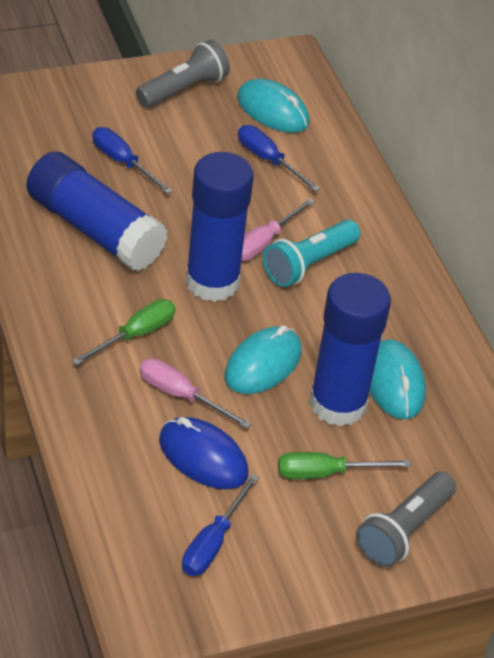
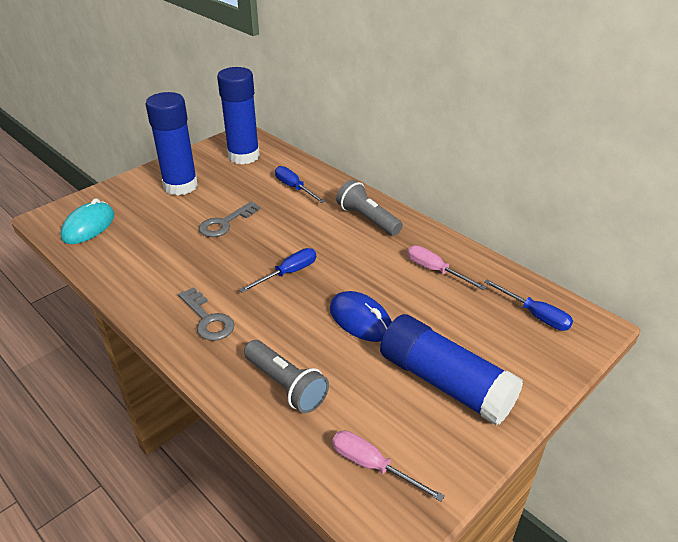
green screwdriver: [72,299,175,365] [278,452,411,479] = 2 -> none = 0
grey key: none = 0 -> [178,287,234,341] [199,201,260,237] = 2
turquoise flashlight: [263,220,361,287] = 1 -> none = 0
turquoise mouse: [224,325,302,394] [237,78,309,133] [370,339,426,419] = 3 -> [61,198,114,244] = 1

